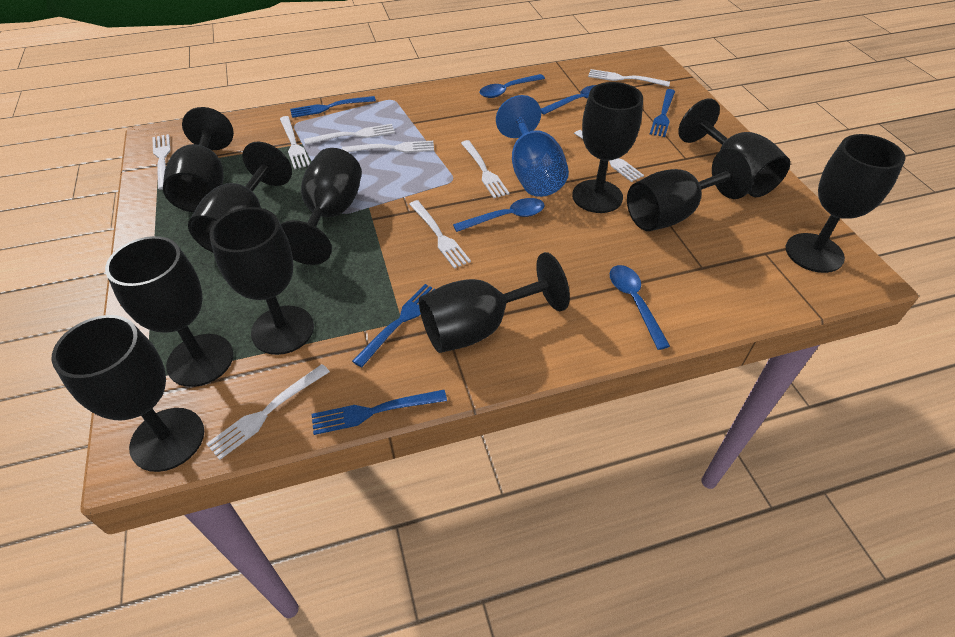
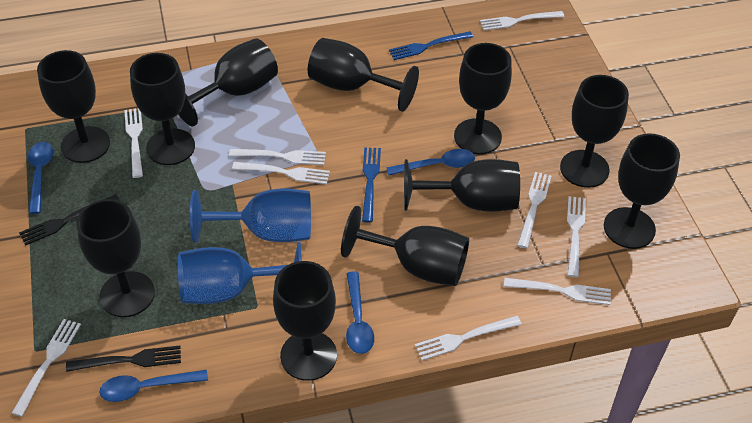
black fork: none = 0 -> [19,194,120,246] [66,346,181,372] = 2
blue fork: [290,96,376,118] [312,390,447,435] [352,284,435,368] [650,89,675,137] = 4 -> [362,147,381,223] [389,31,473,60] = 2
blue goblet: [496,95,569,197] = 1 -> [178,242,302,304] [190,189,311,243] = 2

